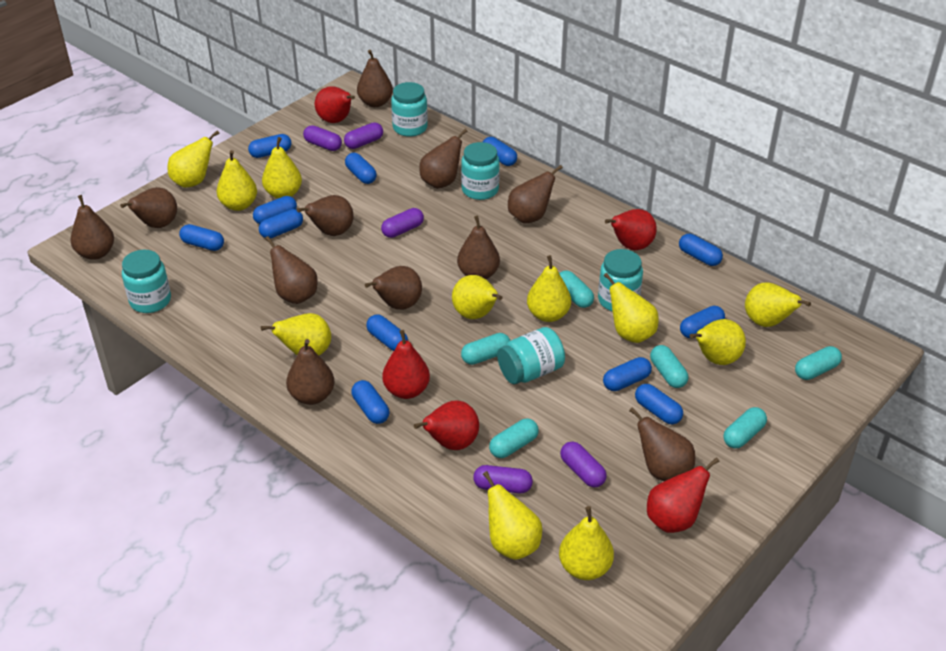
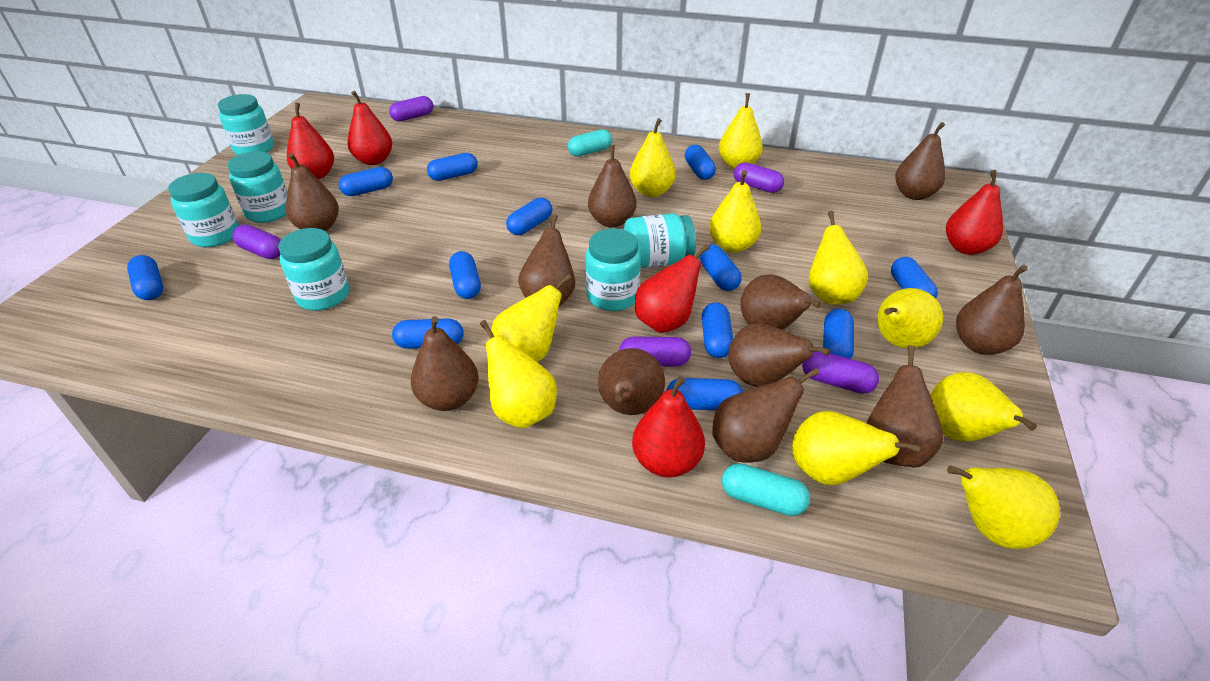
turquoise capsule: [461,333,510,365] [489,419,539,458] [559,270,594,308] [650,345,688,388] [723,407,767,449] [795,346,842,380] = 6 -> [568,129,612,157] [722,463,810,516] = 2
turquoise jar: [122,250,171,313] [391,82,428,137] [461,142,500,200] [497,327,565,384] [598,249,643,311] = 5 -> [168,173,239,247] [218,94,274,155] [227,151,288,223] [278,228,349,311] [586,229,641,311] [624,213,696,268] = 6
yellow pear: [167,130,220,188] [217,150,257,211] [261,313,331,355] [262,137,302,199] [452,275,502,319] [483,471,542,560] [527,255,571,322] [559,506,614,580] [604,273,659,343] [690,319,746,365] [745,282,811,327] = 11 -> [480,320,557,429] [491,274,572,362] [630,118,676,197] [709,170,761,253] [719,93,763,169] [792,411,922,485] [809,211,868,305] [877,288,943,349] [930,372,1037,442] [947,465,1060,549] = 10

